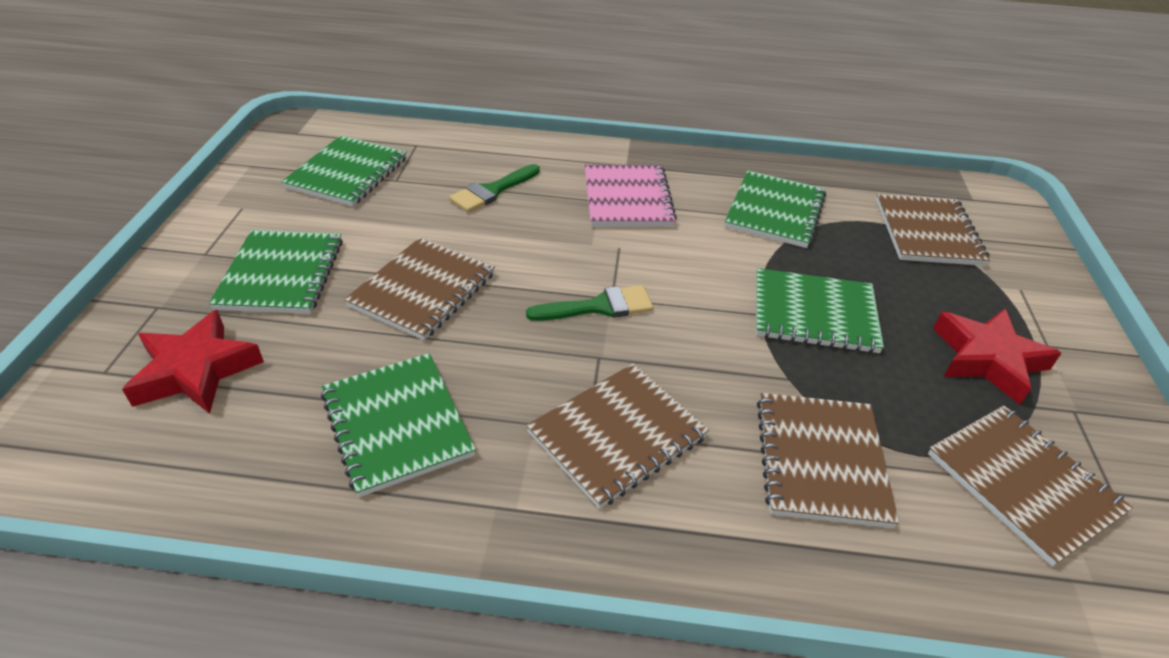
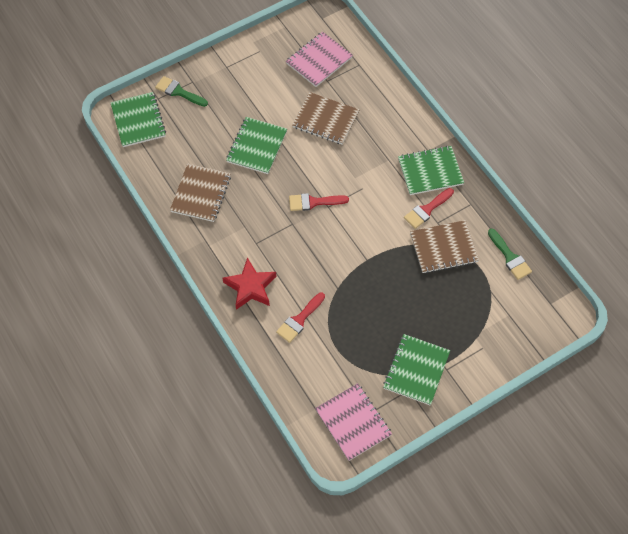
brown notebook: [344,237,495,340] [526,363,709,509] [757,393,899,528] [876,194,990,266] [928,406,1133,566] = 5 -> [170,164,231,222] [292,92,359,145] [410,220,479,273] = 3
green notebook: [209,230,343,314] [281,135,407,206] [321,353,476,497] [724,171,826,248] [756,268,884,353] = 5 -> [110,92,166,147] [226,117,287,174] [383,334,450,405] [398,146,464,195] = 4
pink notebook: [585,165,677,227] = 1 -> [286,32,353,87] [315,383,392,461] = 2
red brush: none = 0 -> [276,293,325,343] [289,193,349,211] [404,188,454,229] = 3
red star: [122,310,264,414] [933,309,1062,405] = 2 -> [222,258,277,310] = 1

